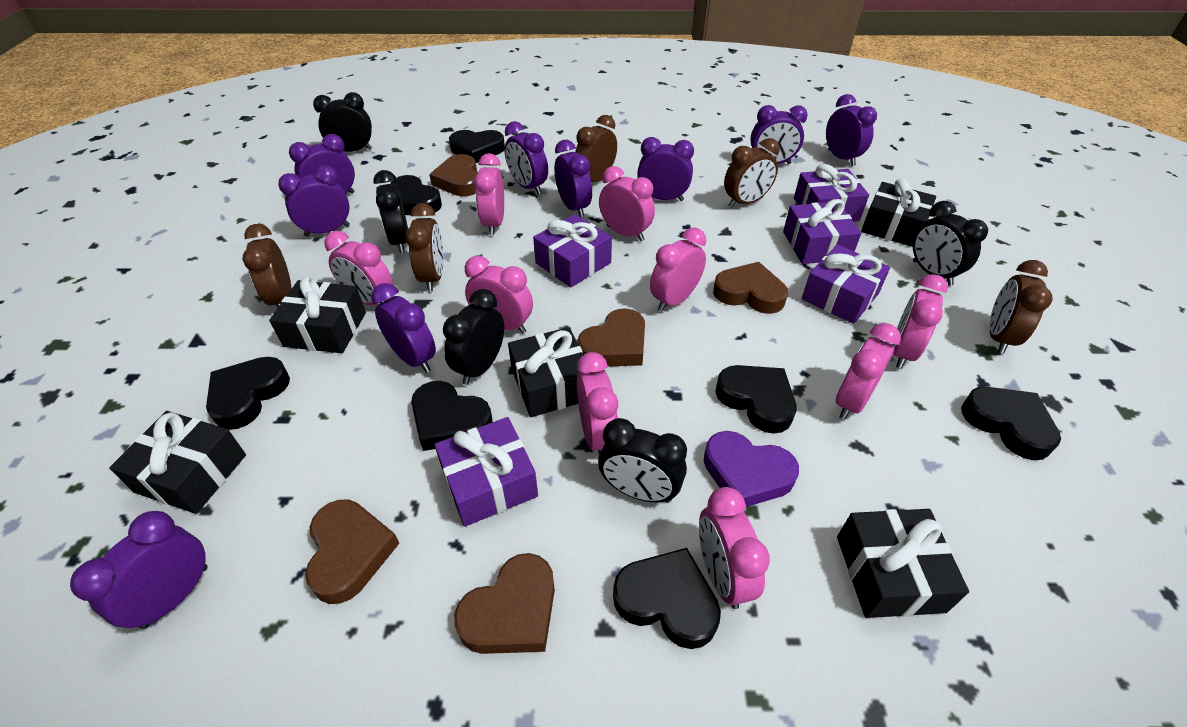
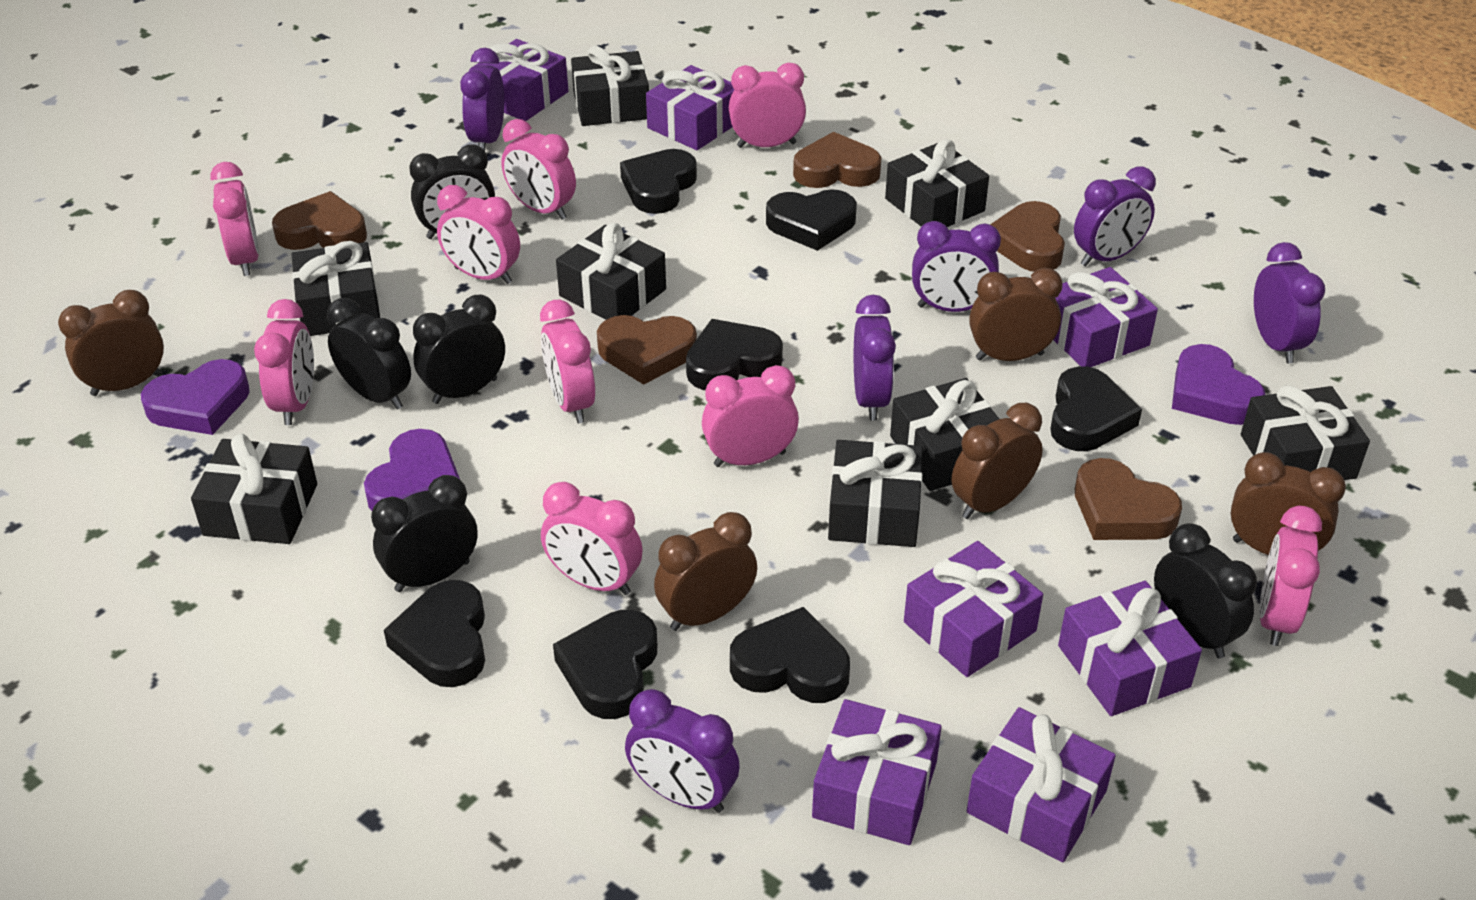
black gift: [109,411,246,514] [269,276,366,353] [508,327,583,417] [837,509,969,618] [861,178,936,247] = 5 -> [191,434,317,544] [291,241,380,336] [556,223,666,320] [571,45,649,126] [828,440,923,547] [885,139,989,227] [890,378,999,491] [1241,386,1370,480] = 8
purple clock: [70,511,207,629] [278,165,350,237] [289,134,355,194] [371,283,436,372] [505,121,548,194] [555,140,592,217] [637,137,694,201] [750,105,808,164] [826,94,877,166] = 9 -> [460,48,504,151] [625,689,740,813] [854,295,896,421] [912,221,1001,312] [1074,166,1156,266] [1254,242,1325,363] = 6
purple gift: [435,417,538,527] [533,214,612,287] [783,199,861,264] [794,164,869,222] [802,245,890,324] = 5 -> [476,39,568,121] [646,65,734,150] [812,699,941,845] [904,541,1043,677] [967,707,1116,862] [1054,267,1158,367] [1058,581,1202,716] = 7
purple heart: [704,431,799,507] = 1 -> [141,359,250,435] [364,429,460,511] [1172,344,1265,425] = 3

